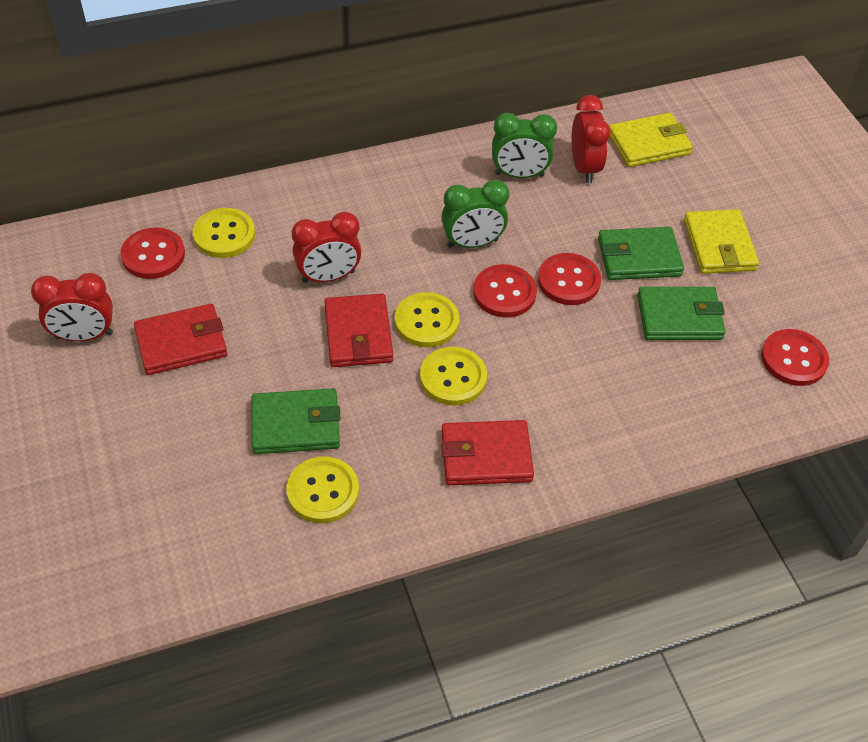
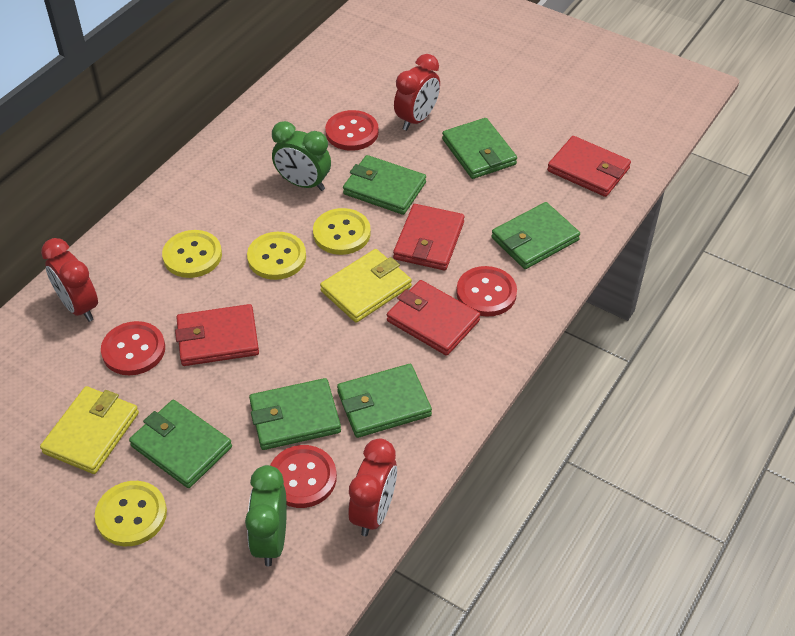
green wallet: [251,388,341,454] [598,227,684,280] [637,287,726,340] = 3 -> [129,400,232,488] [249,378,341,450] [337,364,432,438] [343,155,426,215] [442,118,517,179] [491,202,580,269] = 6
red wallet: [134,304,227,375] [324,294,393,367] [441,420,534,486] = 3 -> [175,304,259,366] [387,280,480,356] [393,204,465,270] [547,136,631,197] = 4

